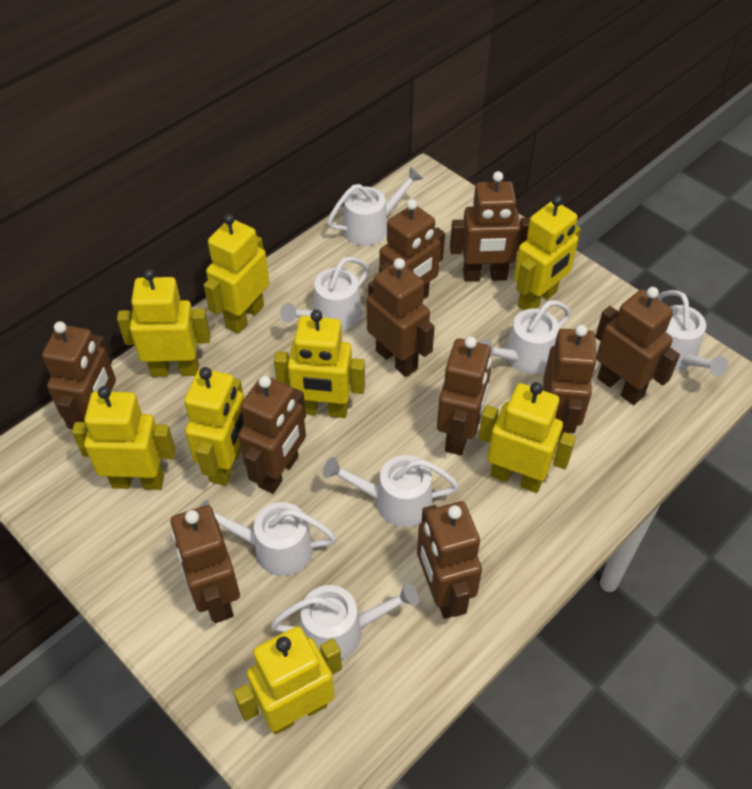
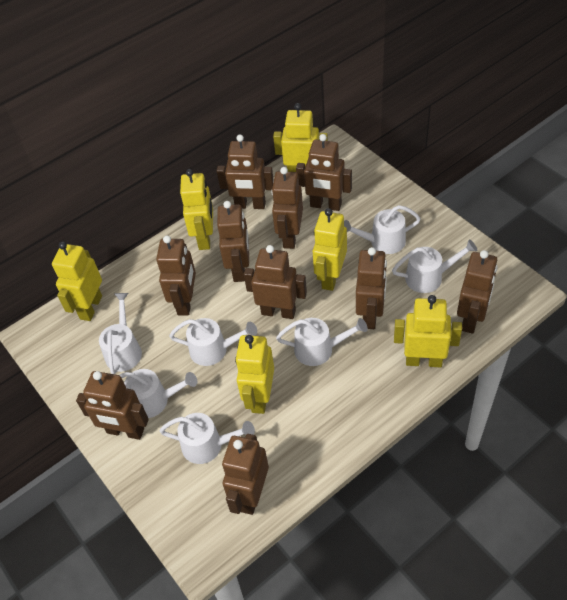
yellow robot: [72,386,176,490] [117,269,211,377] [184,367,244,486] [204,214,269,334] [233,626,342,734] [274,310,365,418] [479,382,576,493] [514,195,581,310] = 8 -> [52,242,102,321] [180,169,213,250] [235,335,274,414] [273,103,328,172] [313,208,347,291] [394,295,462,367] = 6

